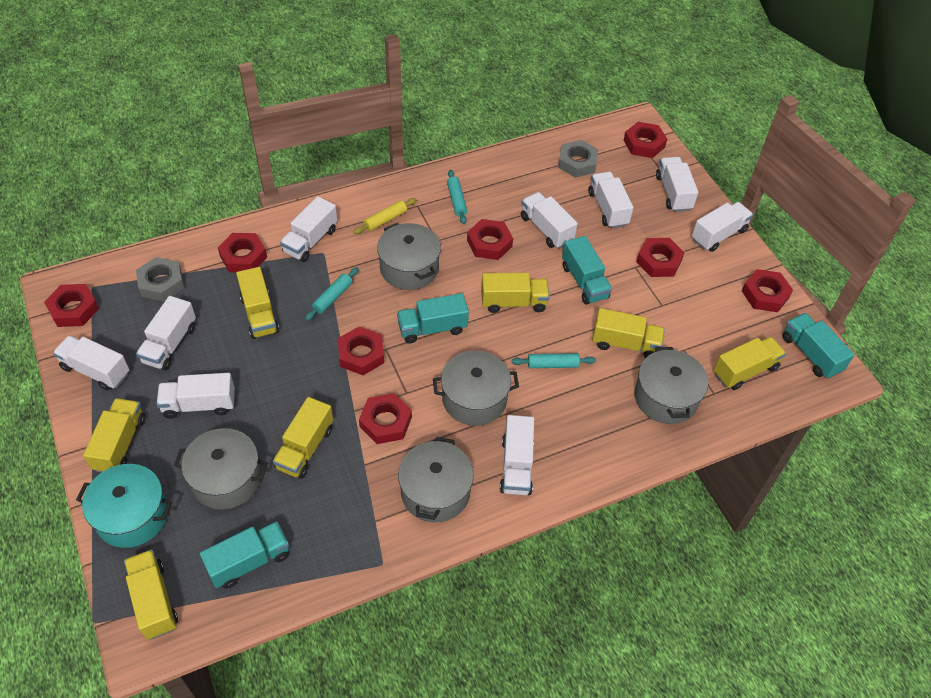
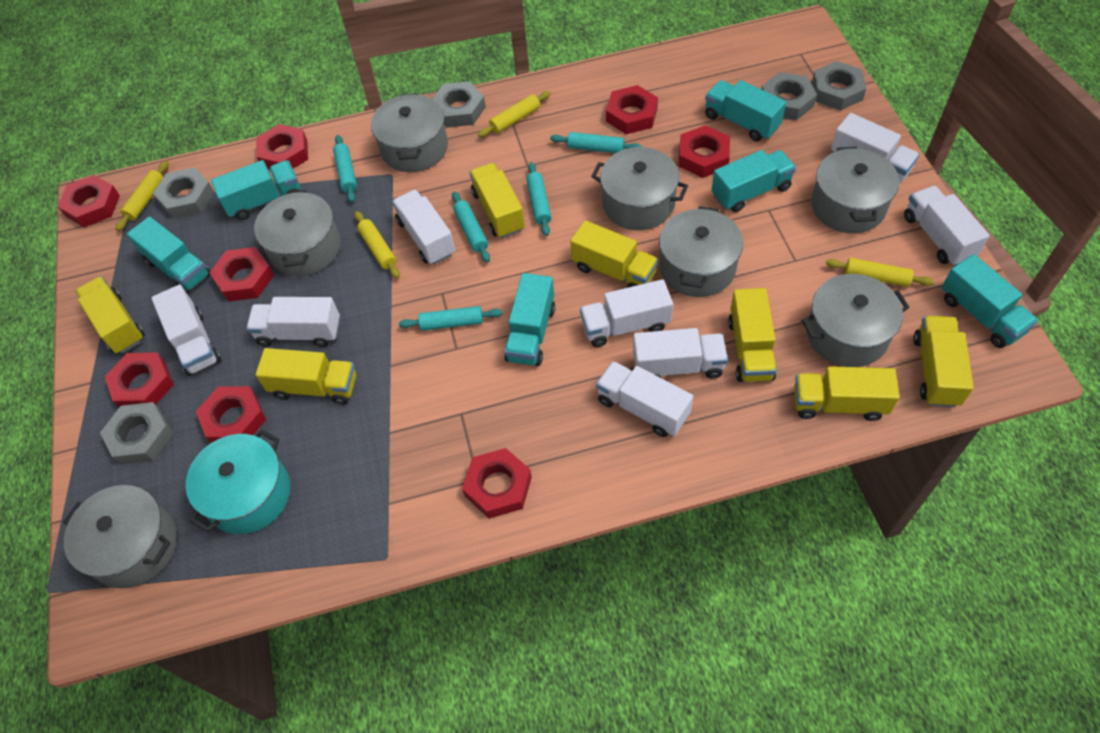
grey nut: [136,257,184,301] [558,140,598,178] = 2 -> [100,402,174,465] [153,168,214,219] [433,81,486,128] [761,72,817,120] [812,61,866,110] = 5
grey pot: [174,428,268,510] [377,223,441,290] [398,437,474,523] [433,351,519,426] [634,347,708,424] = 5 -> [63,485,177,589] [254,190,341,276] [371,93,448,172] [591,147,688,230] [659,206,743,297] [802,274,910,367] [811,147,899,233] = 7
turquoise rolling pin: [305,267,359,321] [447,170,467,224] [512,353,596,368] = 3 -> [333,135,357,203] [399,306,502,331] [452,192,490,262] [526,162,552,236] [550,132,642,153] = 5
turquoise truck: [200,521,289,589] [397,293,469,344] [562,236,612,305] [783,313,855,379] = 4 -> [127,216,210,294] [211,160,300,220] [504,273,555,366] [705,80,786,141] [712,150,796,212] [942,254,1038,348] = 6
white truck: [53,335,129,391] [136,296,196,370] [156,373,235,419] [280,196,337,262] [500,415,534,495] [521,192,578,249] [589,172,634,229] [656,157,698,212] [692,202,753,252] = 9 -> [151,284,221,376] [246,297,340,347] [392,190,455,265] [580,279,673,347] [596,361,693,437] [633,328,728,379] [831,113,919,182] [904,186,990,266] = 8
yellow rolling pin: [354,198,416,234] = 1 -> [116,161,168,231] [355,211,400,278] [478,91,551,137] [826,258,934,287] = 4

